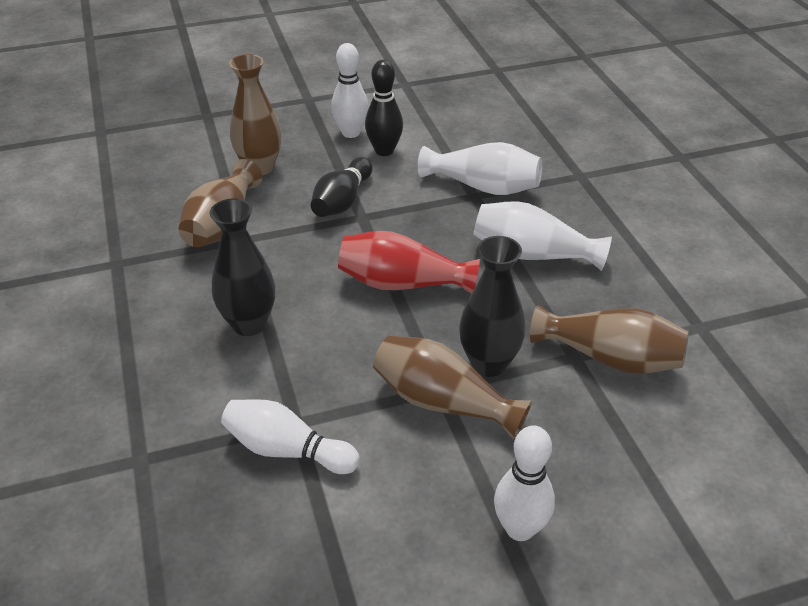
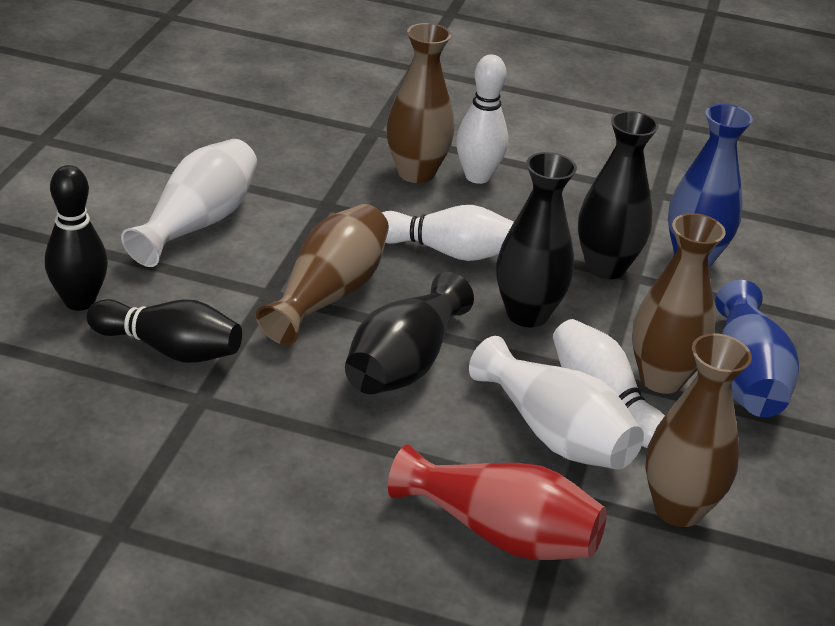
black vase: [210,198,275,336] [459,236,526,377] = 2 -> [345,272,474,394] [496,152,577,327] [578,111,659,279] = 3
blue vase: none = 0 -> [668,104,753,267] [715,280,799,417] = 2

